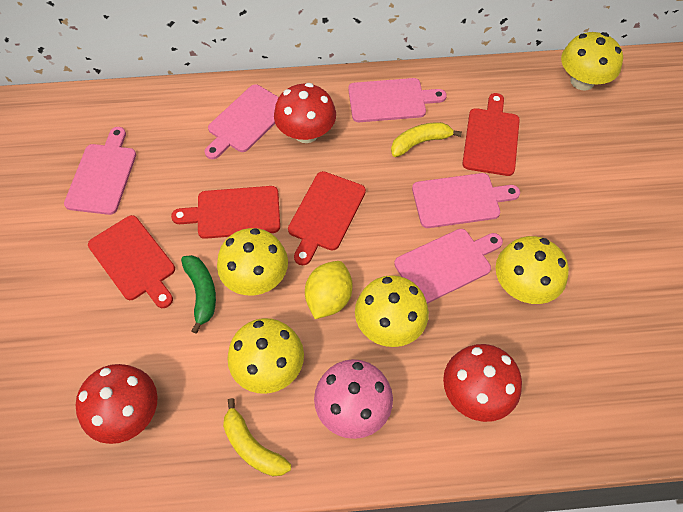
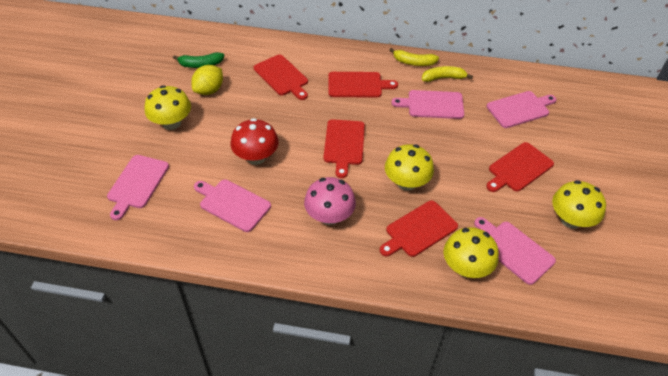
red cutting board: [88,215,175,308] [171,186,280,239] [288,171,366,265] [462,93,520,176] = 4 -> [254,54,308,100] [323,119,365,178] [328,72,398,98] [380,200,458,257] [486,142,554,192] = 5
red mushroom: [75,364,158,444] [274,83,336,143] [443,344,522,422] = 3 -> [230,118,279,165] = 1
yellow mushroom: [217,228,288,295] [227,318,304,394] [355,275,429,347] [496,236,569,304] [561,32,623,90] = 5 -> [145,85,191,130] [385,144,434,191] [444,227,499,278] [552,180,606,229] = 4

